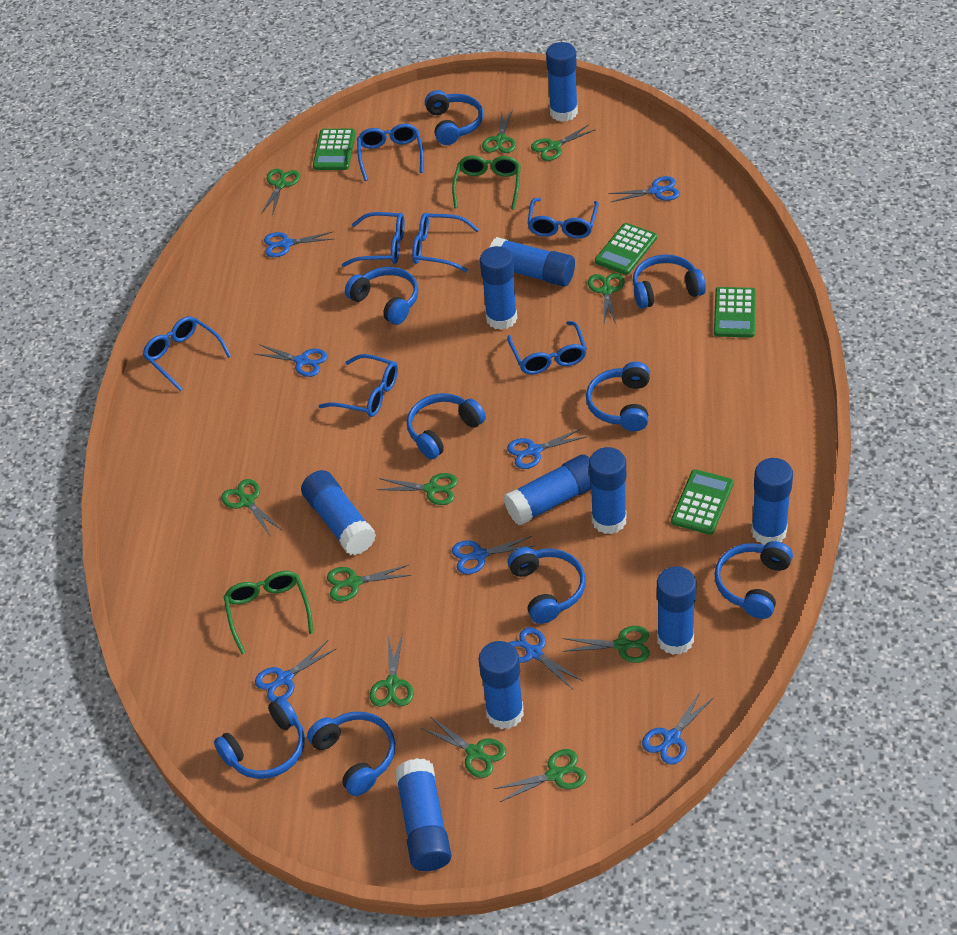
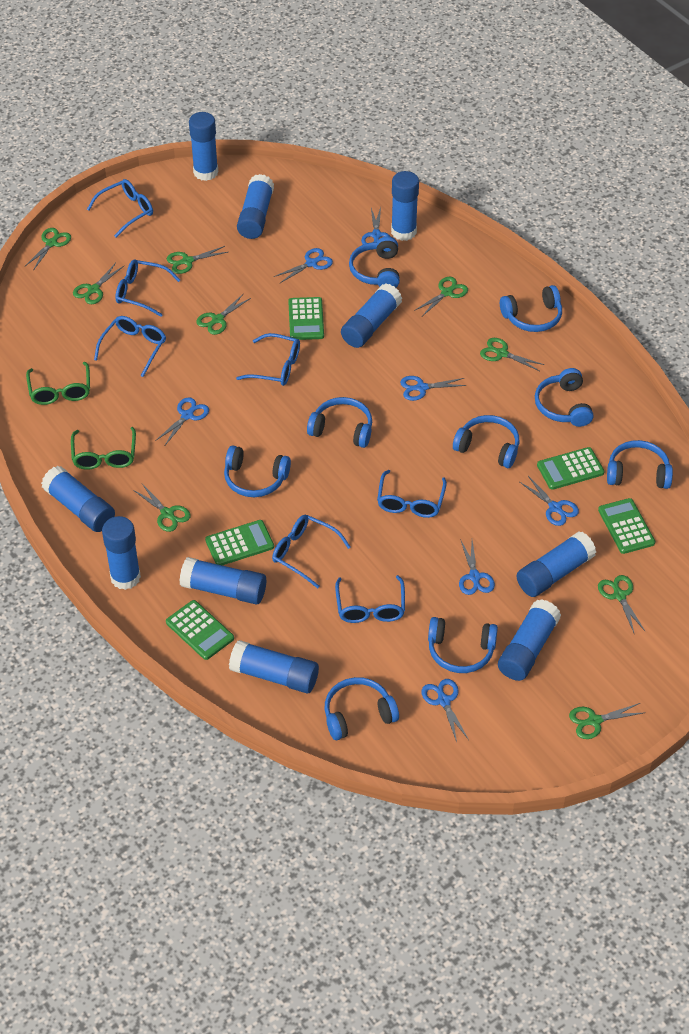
blue scissors: [255,344,328,377] [255,641,336,702] [264,232,333,257] [452,536,534,574] [507,428,586,469] [509,627,583,689] [608,176,680,202] [642,691,713,765] = 8 -> [155,397,209,445] [274,248,333,283] [361,207,391,244] [400,376,467,401] [422,679,469,742] [459,539,495,595] [520,476,579,526] = 7
green calculator: [313,129,356,170] [595,223,657,275] [671,469,734,535] [714,287,756,338] = 4 -> [166,600,234,660] [205,520,274,565] [288,297,324,340] [537,447,605,490] [598,498,655,554] = 5
green scissors: [221,479,283,537] [261,169,300,216] [327,565,411,601] [370,635,414,707] [377,473,458,505] [421,717,506,778] [482,109,516,153] [494,749,587,802] [531,125,596,161] [563,626,650,663] [588,273,625,324] = 11 -> [24,228,71,271] [73,263,124,304] [133,484,191,532] [167,246,228,274] [196,293,251,335] [414,277,468,315] [480,338,545,371] [569,703,643,739] [598,575,646,633] = 9

